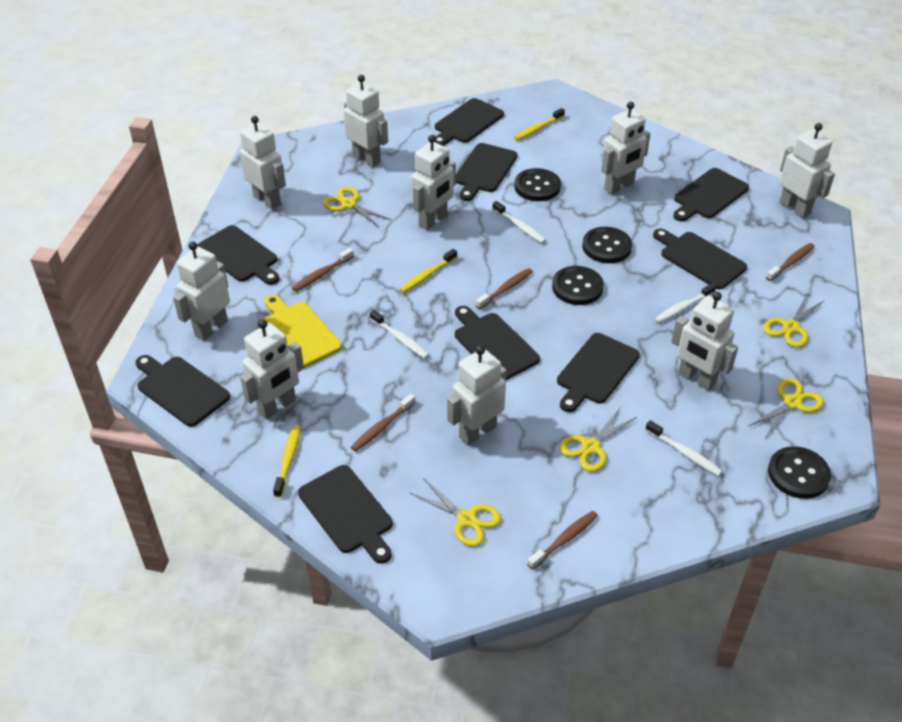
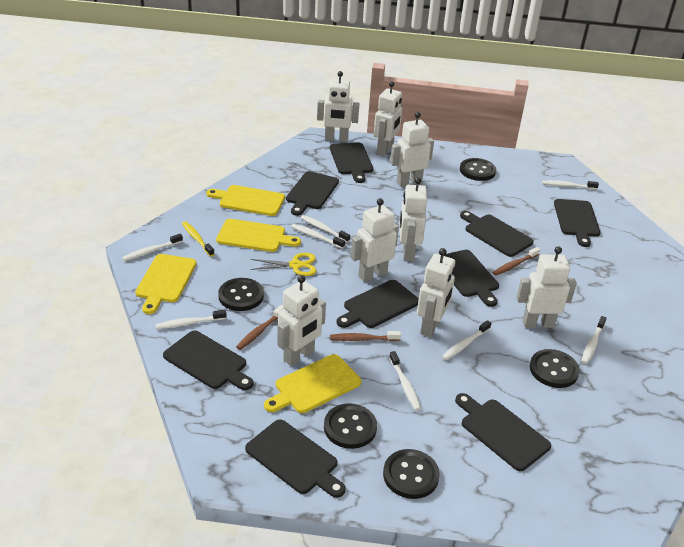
black button: [514,168,561,201] [552,266,604,305] [582,227,632,263] [768,446,831,499] = 4 -> [218,278,264,311] [324,403,377,449] [383,449,440,499] [460,158,496,181] [530,349,580,388] = 5
brown toothbrush: [292,248,354,292] [351,394,416,452] [476,268,533,309] [527,511,598,570] [766,243,815,281] = 5 -> [236,305,284,350] [330,331,401,341] [493,247,540,276] = 3
white robot: [173,242,230,341] [240,116,286,210] [240,319,304,420] [344,75,388,167] [411,135,456,230] [447,345,507,445] [601,102,650,194] [671,292,738,391] [780,123,835,218] = 9 -> [277,275,326,366] [317,71,359,142] [351,198,399,282] [374,81,402,156] [390,112,434,187] [400,177,427,261] [417,248,455,337] [516,246,577,328] = 8
white toothbrush: [370,310,429,359] [492,201,546,244] [645,420,723,476] [654,283,716,323] = 4 -> [122,234,183,261] [155,309,227,329] [291,224,345,249] [301,215,350,243] [389,351,421,411] [442,320,491,360] [542,180,599,190] [582,316,607,364] = 8
yellow cutting board: [263,295,342,368] = 1 -> [135,254,197,314] [206,185,285,216] [216,219,301,252] [264,354,361,413] = 4
yellow scissors: [323,187,391,227] [409,478,501,546] [559,407,637,472] [749,378,824,438] [763,293,825,347] = 5 -> [250,253,317,276] = 1
yellow toothbrush: [273,425,301,497] [399,249,457,293] [514,108,565,141] = 3 -> [182,221,215,257] = 1

